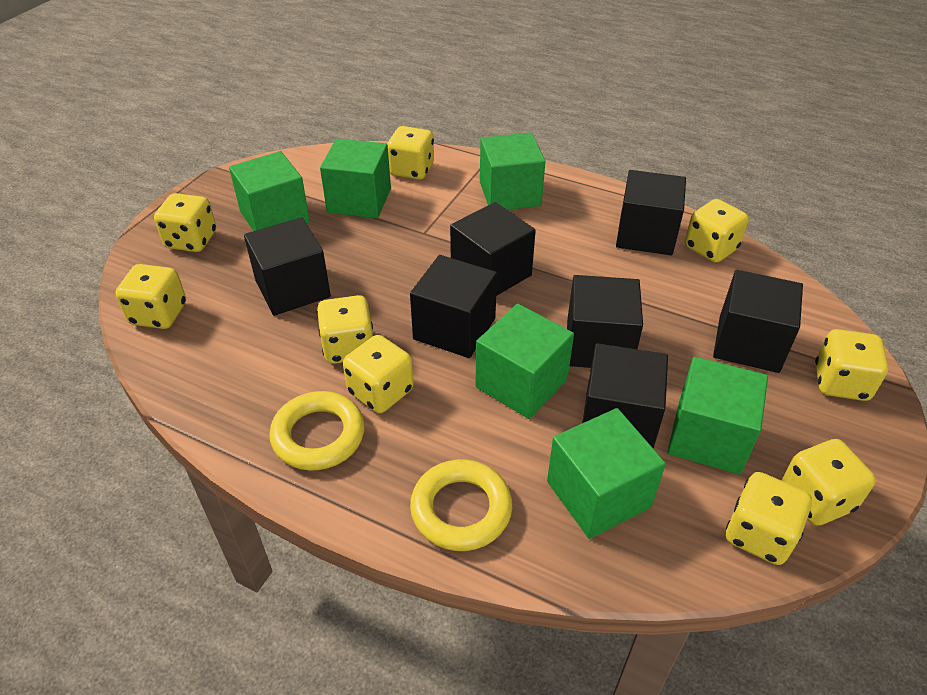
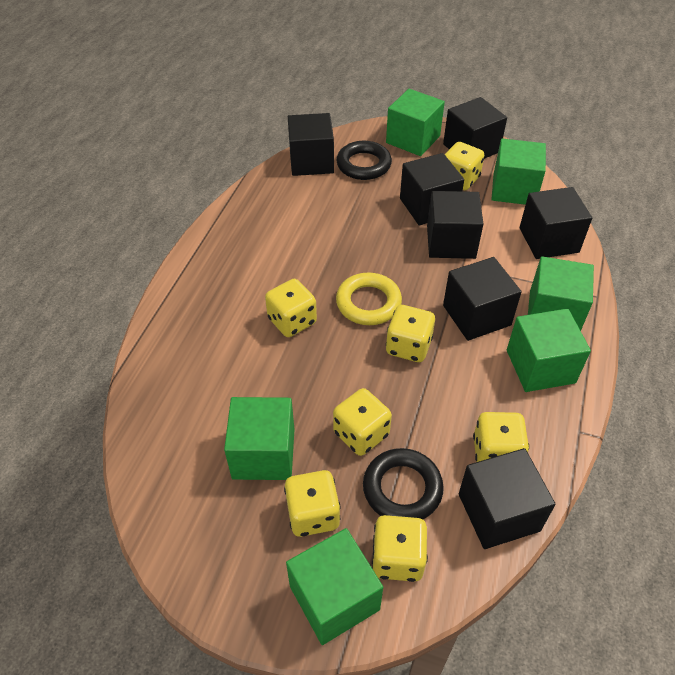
black ring: none = 0 -> [337,141,392,180] [363,448,444,519] = 2
yellow dice: [115,264,186,329] [154,193,216,252] [317,295,373,364] [343,335,414,413] [387,126,434,180] [685,199,749,263] [726,472,812,565] [781,439,876,526] [815,329,889,401] = 9 -> [265,279,317,337] [284,470,341,537] [333,388,392,456] [372,515,428,582] [386,305,435,362] [445,142,484,190] [473,412,529,462] = 7
yellow ring: [269,391,365,471] [410,460,512,551] = 2 -> [336,273,402,325] = 1

